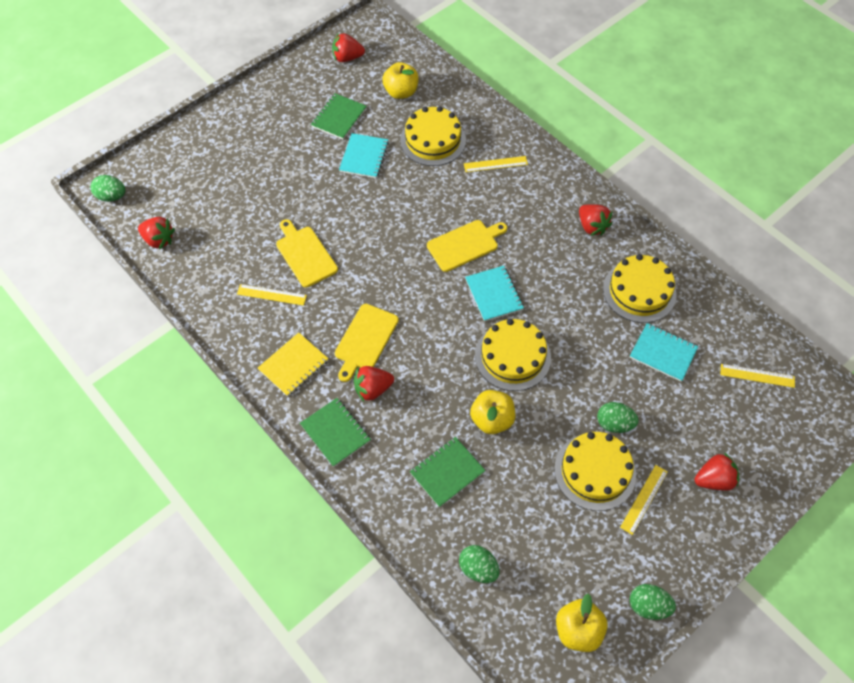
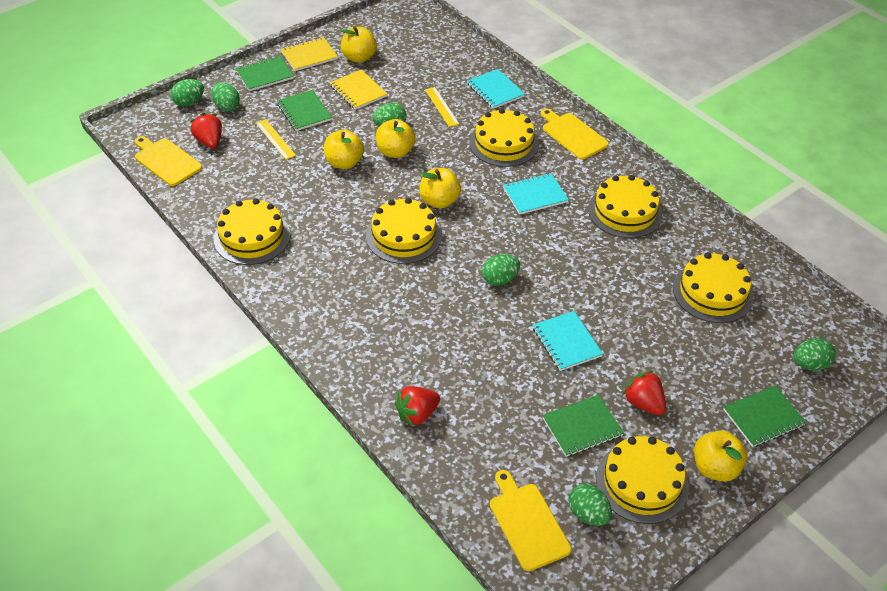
green egg: [91,175,125,202] [459,545,500,583] [597,402,639,433] [630,584,676,620] = 4 -> [171,79,204,107] [212,82,240,112] [373,103,407,126] [482,254,520,286] [569,484,612,526] [794,338,836,370] = 6
green notebook: [300,398,371,467] [311,93,367,139] [410,437,486,508] = 3 -> [236,56,294,91] [277,90,332,131] [542,395,624,457] [723,385,806,447] = 4
red strawberry: [138,217,175,250] [332,33,365,62] [354,366,394,402] [579,204,613,236] [694,452,739,491] = 5 -> [190,113,222,148] [395,386,440,427] [623,370,666,415] = 3
yellow apple: [382,62,419,99] [470,390,515,434] [556,594,608,652] = 3 -> [324,130,364,169] [341,26,377,63] [376,119,416,158] [419,168,461,209] [694,430,747,482] = 5
yellow cake: [400,106,466,166] [475,319,551,391] [554,432,636,511] [603,254,677,323] = 4 -> [214,199,290,265] [366,198,442,264] [469,108,539,167] [588,175,662,238] [596,436,689,524] [673,253,753,323] = 6
yellow notebook: [258,332,329,396] = 1 -> [281,37,338,71] [330,70,387,110] = 2
yellow ruler: [237,284,307,306] [464,156,528,172] [620,465,668,535] [720,364,795,388] = 4 -> [256,119,296,160] [425,87,459,127] = 2

